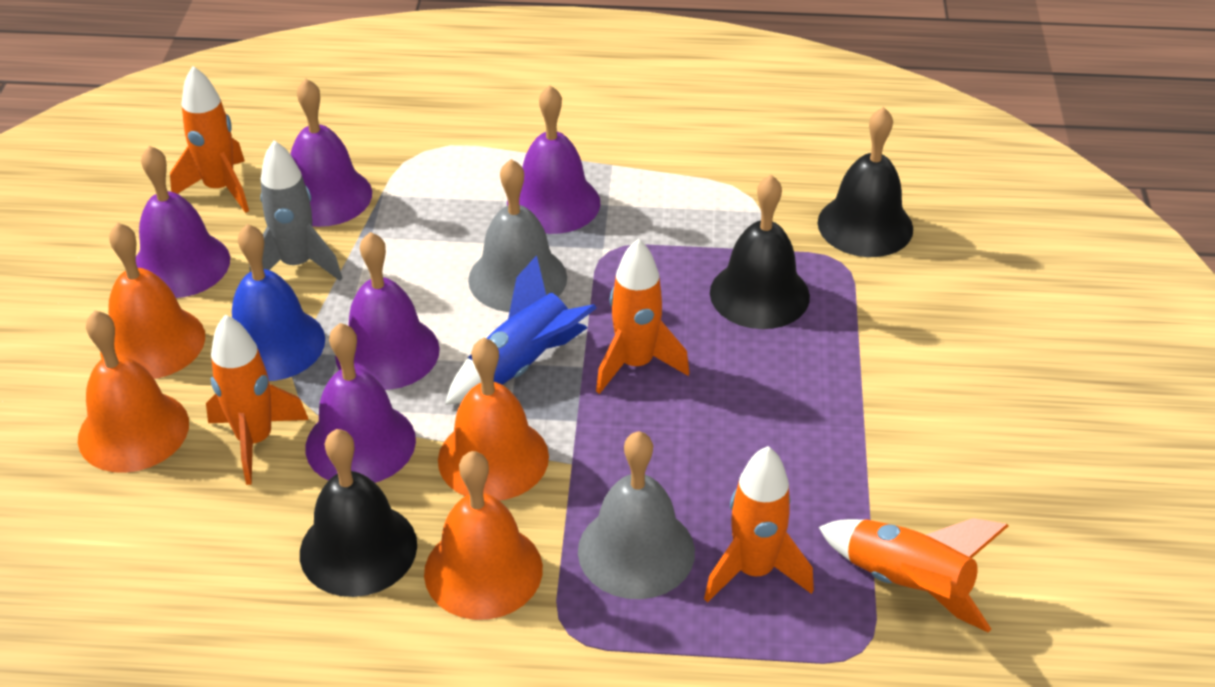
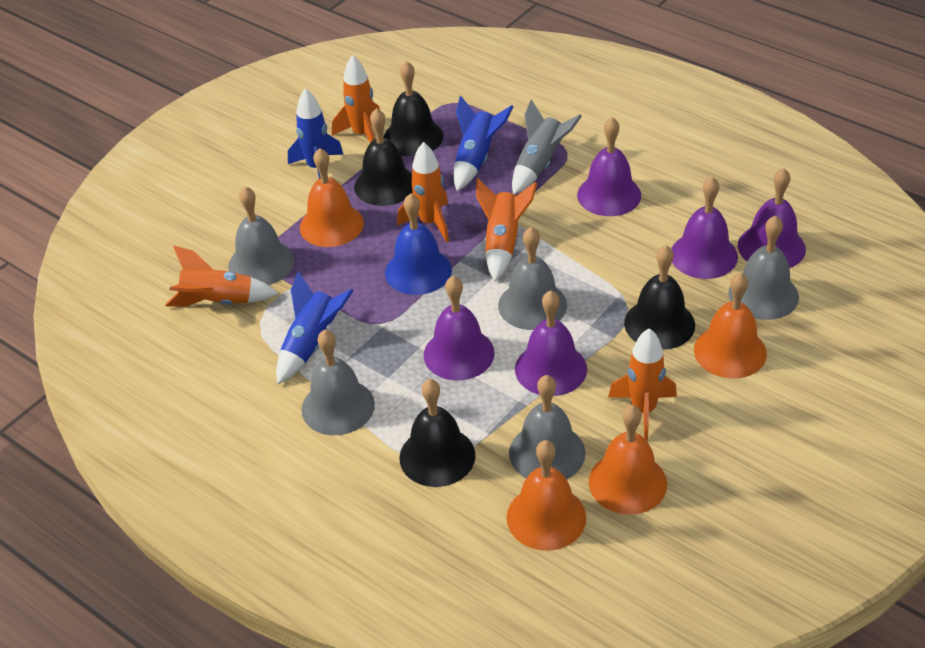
black bell: [300,429,417,597] [710,175,810,329] [818,107,913,257] = 3 -> [354,108,413,206] [384,61,443,157] [399,379,476,487] [624,245,695,350] = 4
blue rocket: [445,255,597,405] = 1 -> [276,271,353,384] [288,88,344,179] [454,96,513,191] = 3
grey bell: [468,159,567,312] [578,431,695,599] = 2 -> [228,186,294,285] [302,330,375,435] [498,227,567,330] [509,375,586,479] [728,216,799,320] = 5

